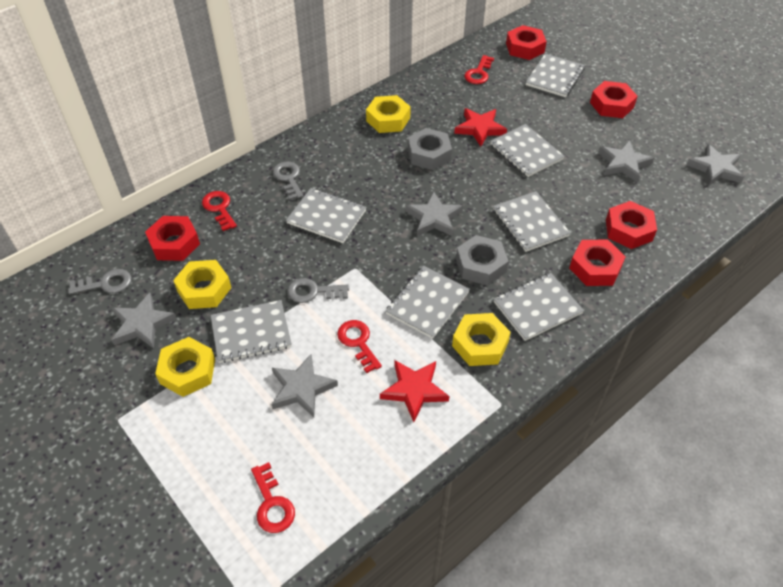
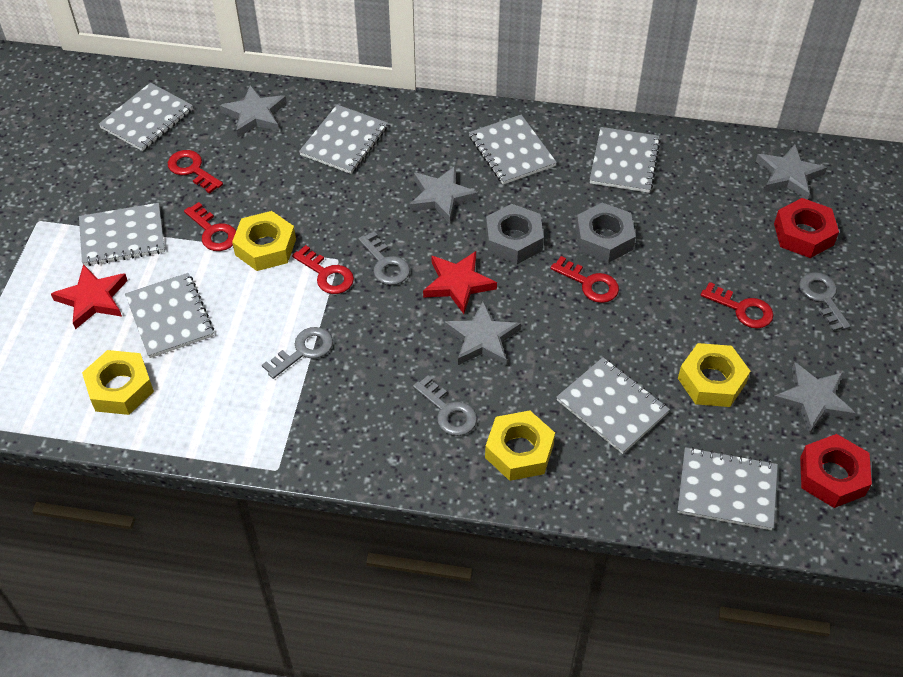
grey key: [68,269,132,294] [273,162,303,200] [287,278,349,303] = 3 -> [262,327,333,379] [358,232,410,285] [413,375,477,436] [799,272,851,332] = 4
grey notebook: [211,300,292,363] [286,188,366,243] [386,266,470,339] [490,124,565,177] [493,191,571,252] [494,273,584,341] [526,54,585,97] = 7 -> [79,203,165,266] [99,83,193,151] [125,273,214,358] [299,105,388,174] [469,115,557,184] [556,357,670,454] [590,127,661,193] [678,447,778,530] = 8
red key: [202,191,237,231] [251,462,295,533] [337,320,382,373] [464,55,494,84] = 4 -> [168,150,223,194] [184,202,236,251] [292,245,354,294] [551,256,619,303] [701,282,773,329] = 5
red nut: [145,216,200,261] [506,25,547,60] [569,239,626,286] [590,81,638,118] [606,201,657,249] = 5 -> [774,198,839,258] [800,434,872,508] = 2

